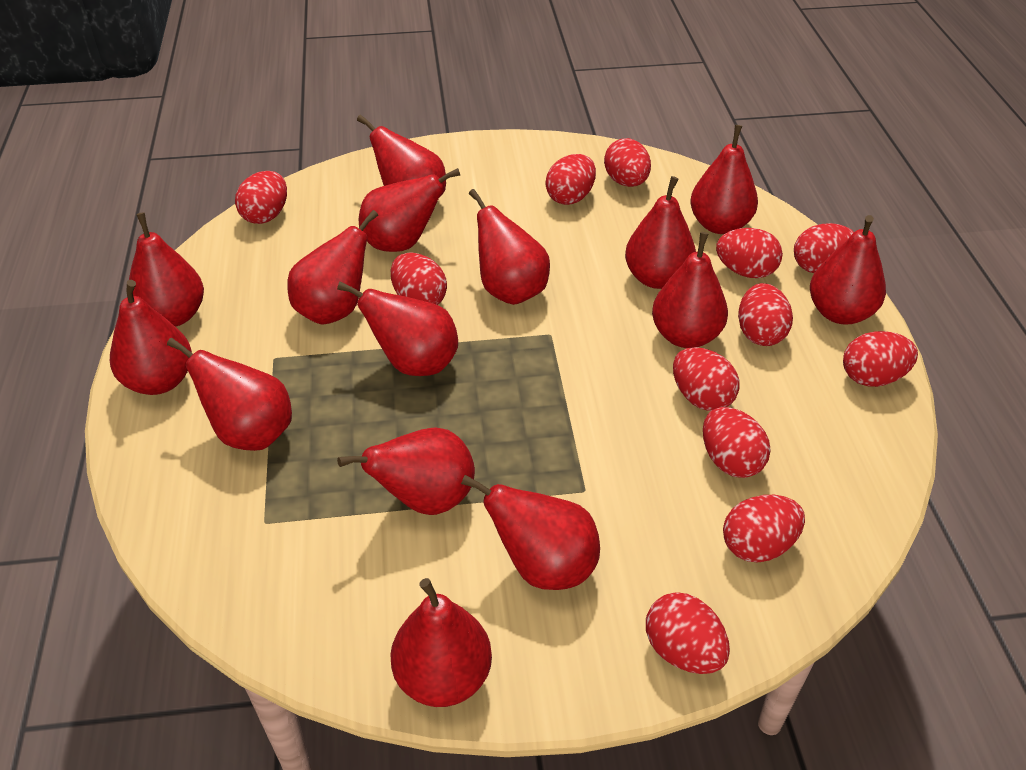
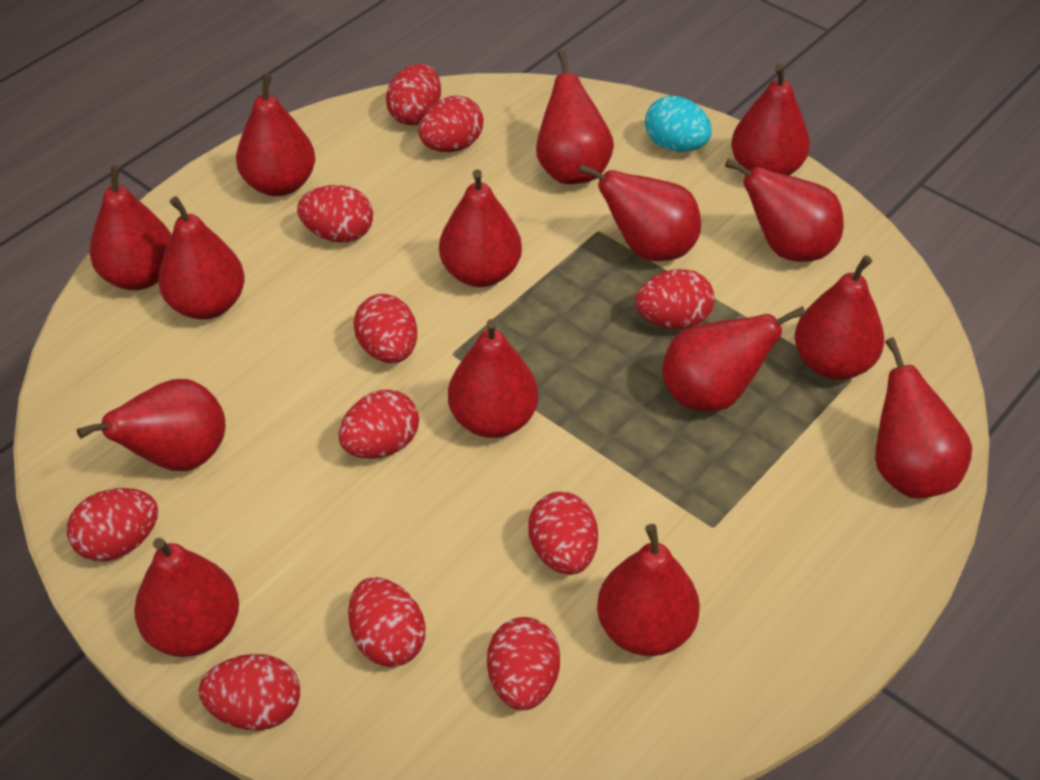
red egg: [235,171,287,224] [391,253,447,305] [545,154,596,205] [604,138,651,187] [646,592,730,674] [673,347,739,411] [703,407,770,478] [716,228,783,278] [723,495,805,562] [738,283,793,346] [794,223,854,273] [843,331,918,387] = 12 -> [67,488,158,561] [199,654,300,730] [297,185,373,243] [339,390,419,459] [348,577,425,667] [353,294,417,363] [386,64,441,125] [418,95,483,152] [487,617,560,710] [528,492,598,575] [635,269,715,329] = 11
turquoise egg: none = 0 -> [645,96,712,152] = 1

